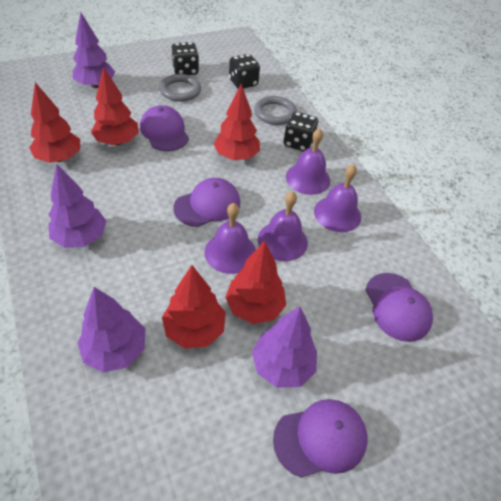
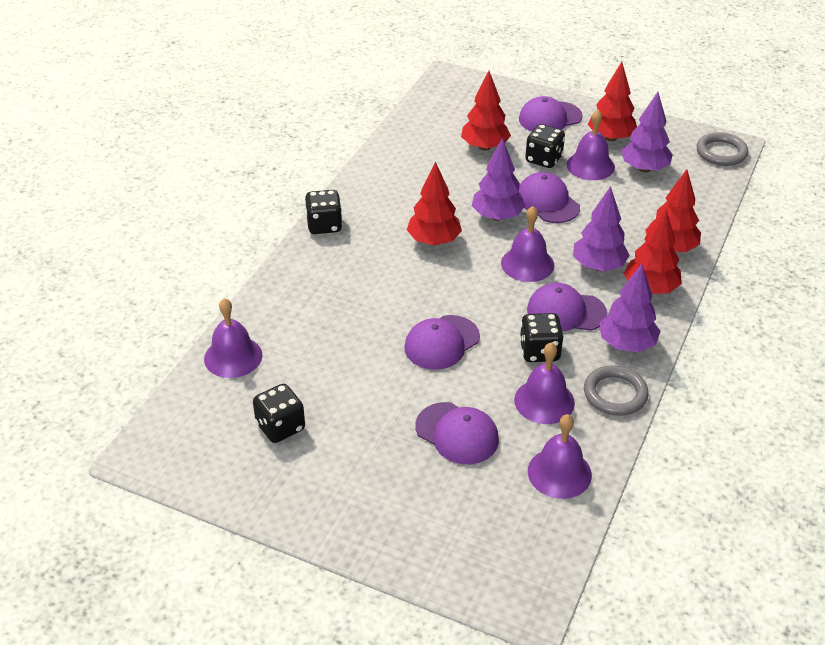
black dice: [171,42,199,75] [229,54,260,89] [283,112,319,152] = 3 -> [253,384,305,443] [305,190,343,234] [520,313,564,362] [525,124,565,168] = 4
purple bell: [205,203,256,274] [258,191,308,261] [286,128,330,195] [314,164,361,232] = 4 -> [204,298,262,378] [501,206,554,282] [514,342,575,424] [528,414,592,499] [566,110,615,180] = 5
purple cap: [140,105,189,151] [173,178,240,227] [273,399,368,478] [366,273,433,342] = 4 -> [404,315,480,370] [415,402,499,464] [519,96,582,131] [519,172,580,223] [527,283,607,331] = 5

